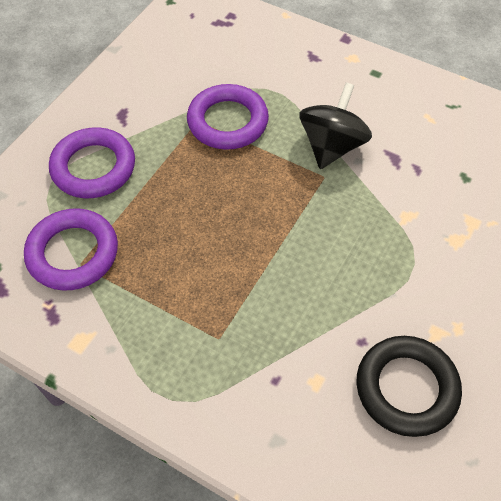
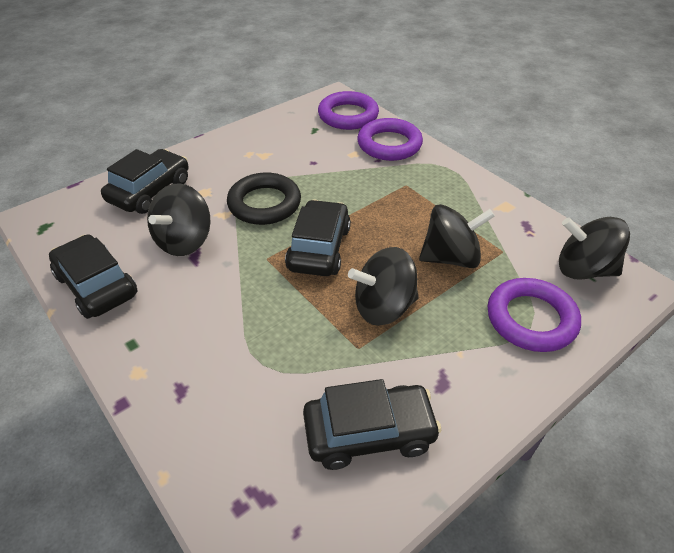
black car: none = 0 -> [49,234,138,319] [101,149,189,214] [285,200,351,276] [303,379,442,470] = 4
black spinning top: [299,83,372,169] = 1 -> [147,183,210,256] [348,247,419,326] [419,204,495,268] [559,217,630,279] = 4

